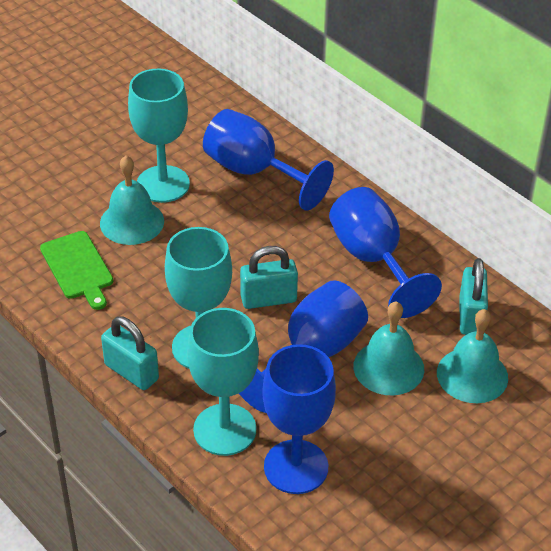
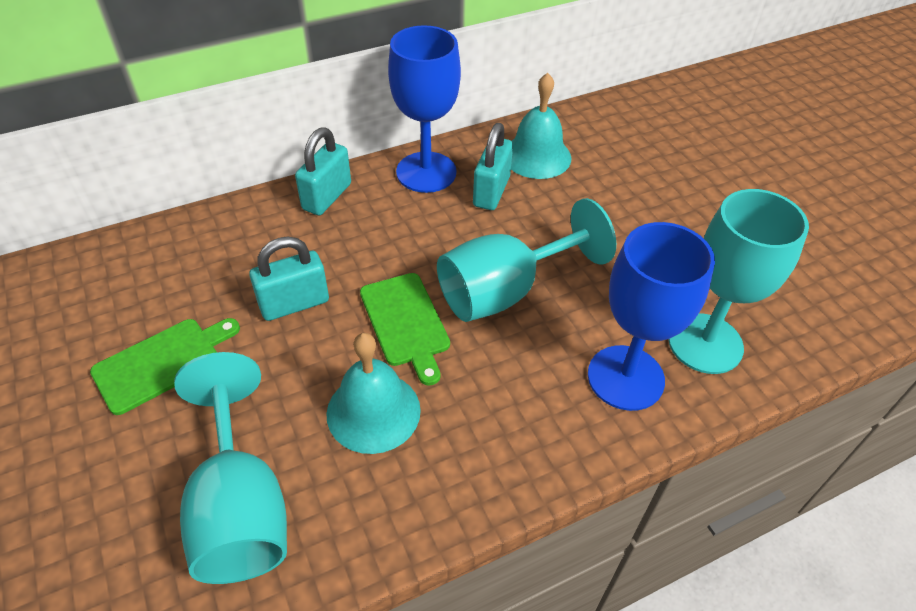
blue goblet: [203,109,334,211] [239,280,368,413] [262,344,336,494] [329,187,442,318] = 4 -> [388,25,461,193] [588,222,715,411] = 2
green cutting board: [40,231,113,310] = 1 -> [90,318,240,415] [360,273,450,386] = 2
turquoise bell: [100,156,164,245] [353,301,424,395] [437,309,508,403] = 3 -> [326,333,421,454] [511,73,571,179] = 2

